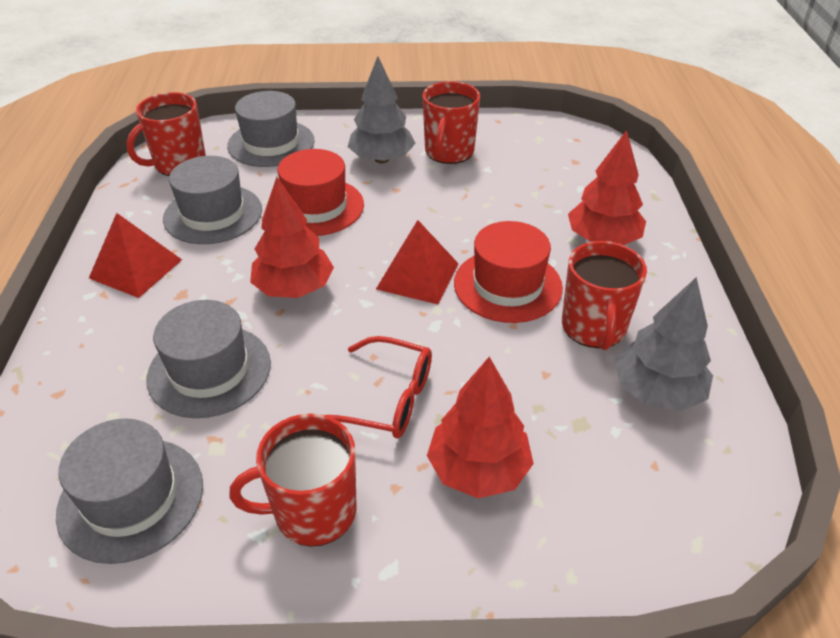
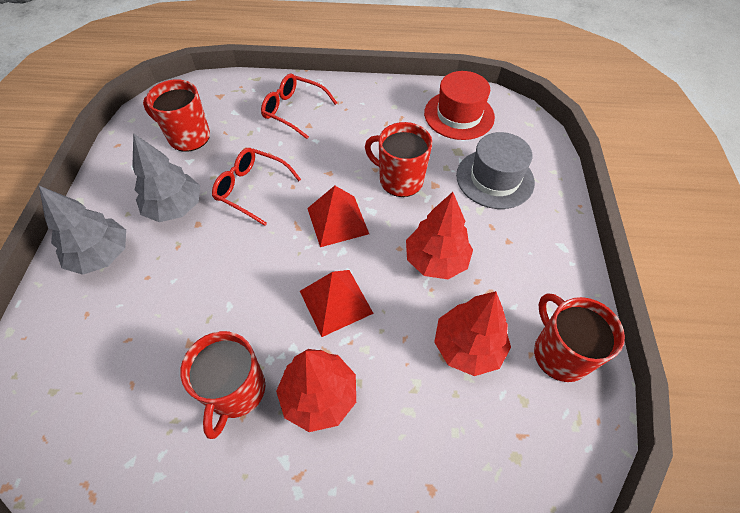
grey hat: [56,418,203,564] [147,300,271,418] [163,156,262,244] [227,91,315,167] = 4 -> [456,132,535,209] = 1
red glasses: [326,336,432,439] = 1 -> [212,148,301,226] [261,74,337,139] = 2
red hat: [278,149,364,236] [454,221,563,323] = 2 -> [424,71,495,140] = 1

